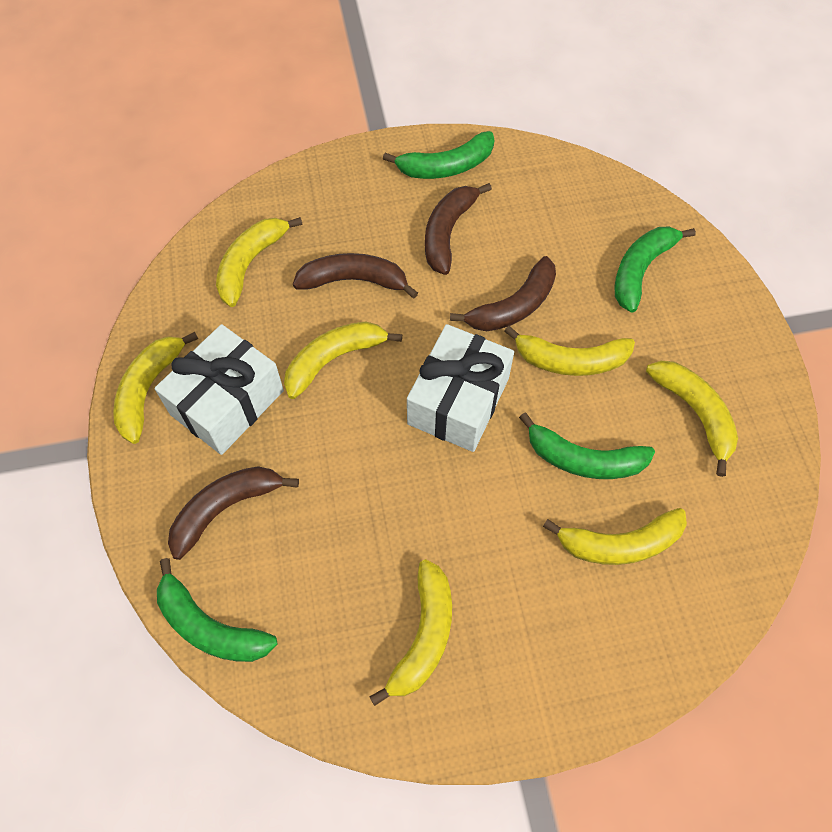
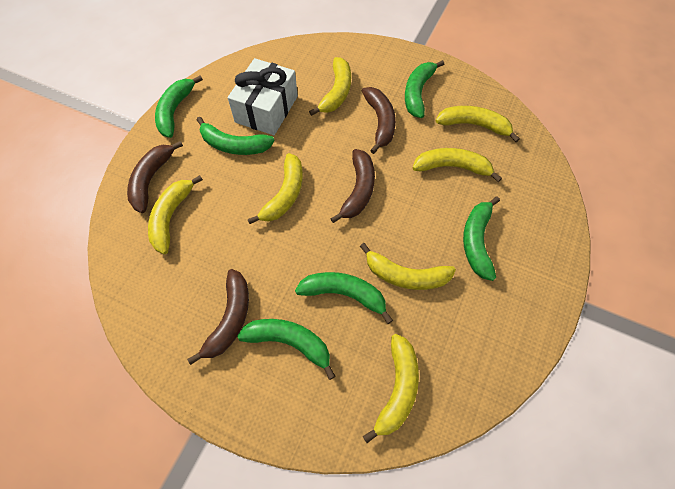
green banana: [157,558,277,662] [383,131,494,179] [519,413,655,479] [615,227,696,313] = 4 -> [155,76,203,138] [197,117,275,155] [237,319,336,380] [295,272,393,324] [405,60,444,118] [463,196,500,281] = 6
white gift: [155,324,284,455] [407,324,514,452] = 2 -> [228,58,298,135] = 1

